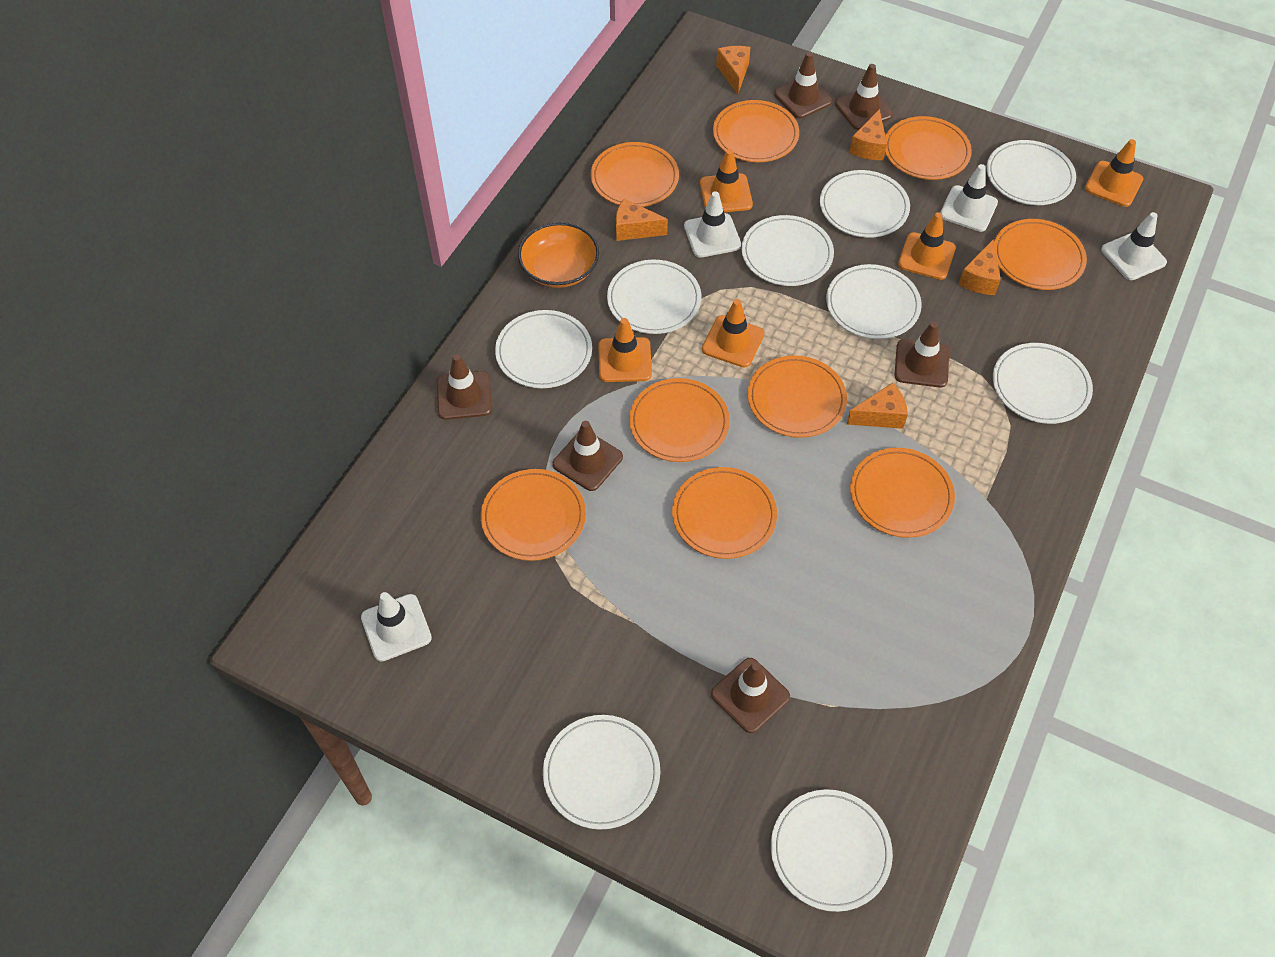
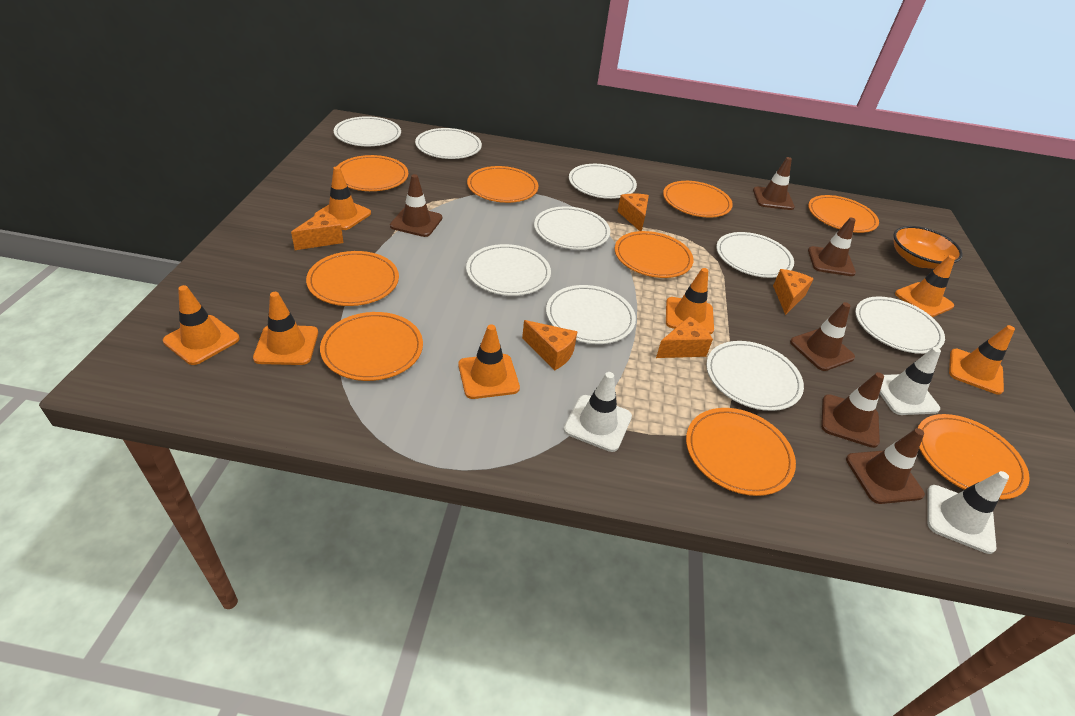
orange traffic cone: [598,318,652,382] [700,149,753,212] [702,299,764,367] [898,212,956,280] [1085,139,1143,207] = 5 -> [163,285,240,365] [253,292,318,365] [314,166,371,230] [458,325,520,399] [666,268,714,334] [895,255,955,317] [949,325,1015,395] = 7
white traffic cone: [361,592,432,662] [684,191,741,258] [940,164,998,232] [1101,212,1167,280] = 4 -> [564,372,632,452] [879,347,941,415] [927,471,1009,554] = 3

